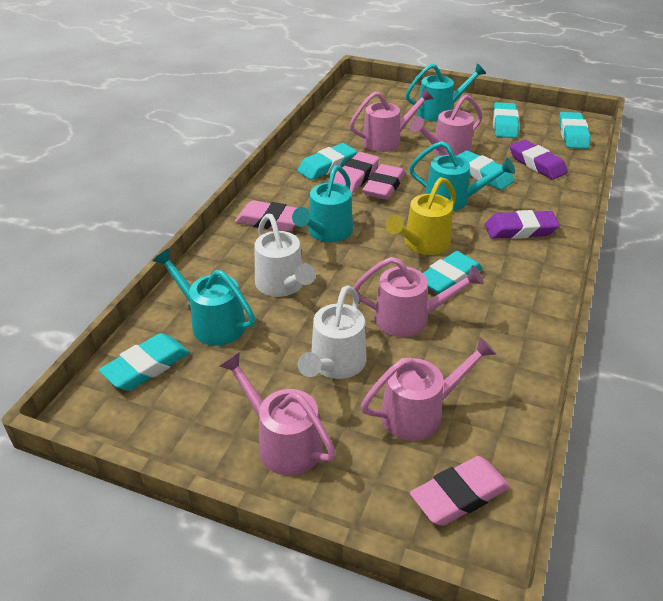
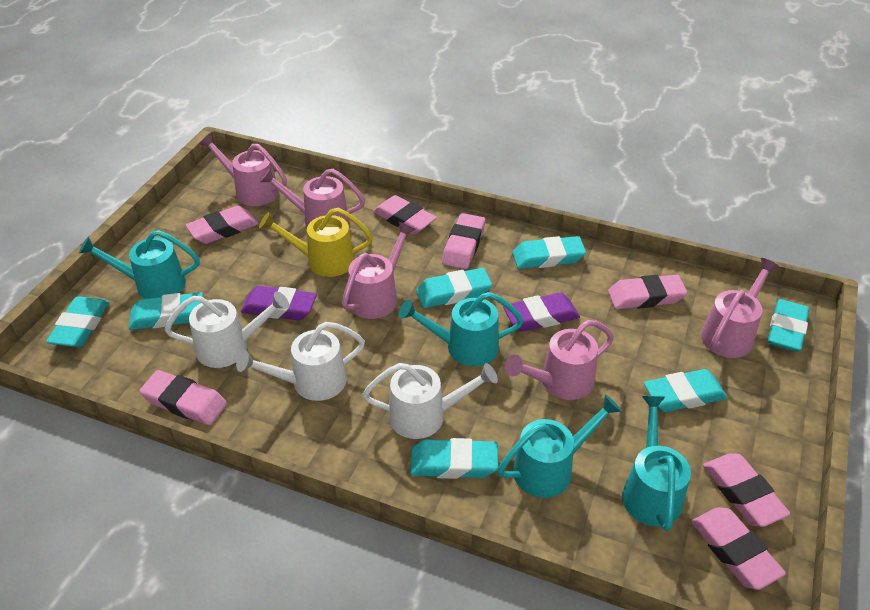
pink eraser: [235,200,297,231] [333,152,379,194] [362,164,405,200] [410,456,510,526] = 4 -> [139,370,227,425] [185,206,258,244] [373,195,437,234] [442,213,485,269] [608,275,687,309] [691,507,786,590] [703,453,790,527] = 7
turquoise eraser: [99,333,190,391] [297,143,357,180] [423,251,483,294] [457,150,514,190] [493,102,519,138] [559,112,591,149] = 6 -> [46,296,109,347] [129,292,203,330] [410,438,498,479] [416,268,492,308] [512,236,586,269] [644,369,727,412] [768,299,809,352] = 7
white watering can: [255,214,316,297] [298,285,366,379] = 2 -> [165,292,289,368] [236,322,365,401] [363,363,498,439] = 3

